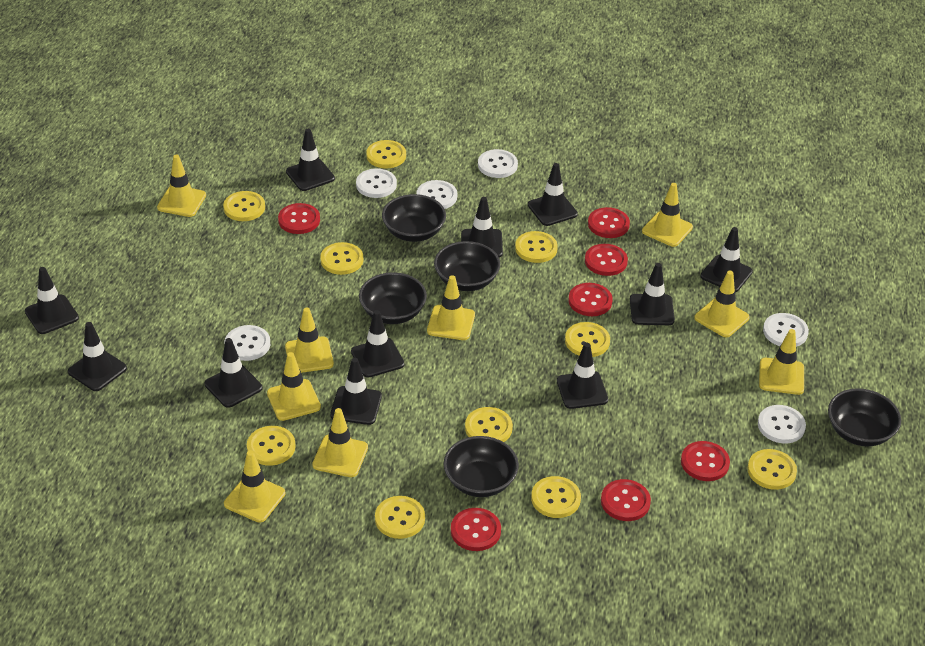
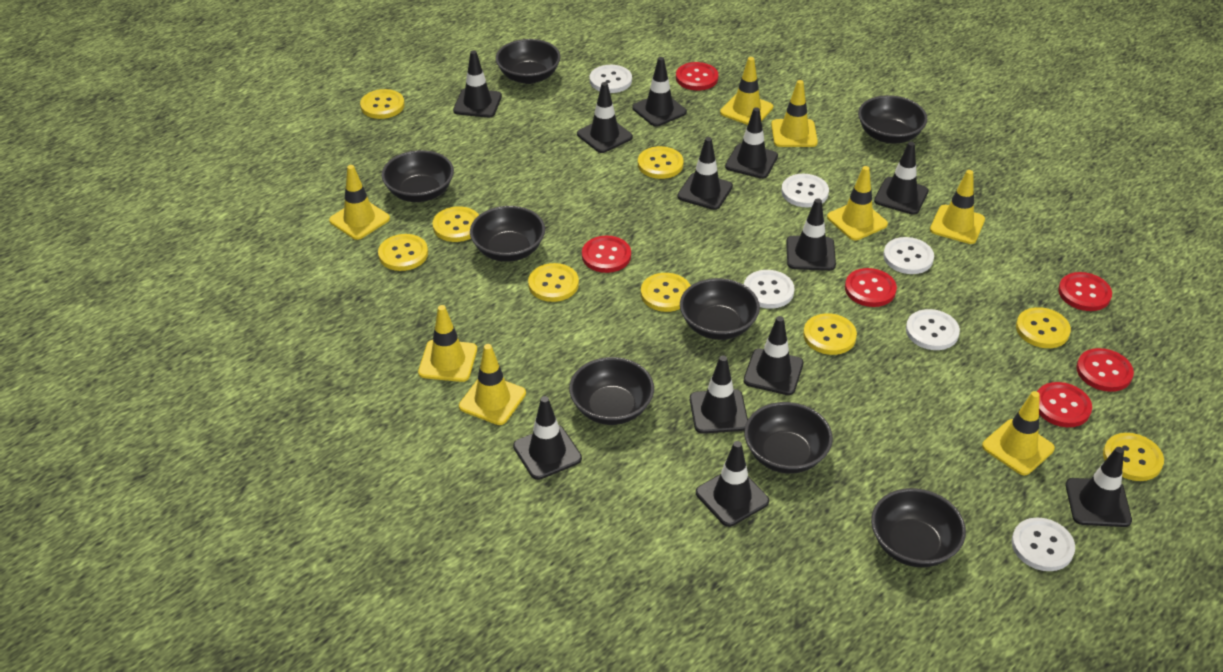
black bowl: [359,272,427,324] [382,194,446,242] [434,241,500,291] [443,436,519,497] [828,388,901,447] = 5 -> [382,150,454,202] [470,206,545,262] [496,39,561,84] [569,357,654,425] [680,278,760,340] [744,402,833,474] [858,95,927,144] [871,488,966,567] = 8
black traffic cone: [25,267,79,334] [68,322,127,391] [205,338,262,408] [286,129,335,191] [330,358,382,425] [351,310,405,378] [461,197,503,257] [528,163,578,226] [557,343,608,409] [630,263,675,325] [701,227,753,292] = 11 -> [453,50,502,118] [513,396,582,480] [577,82,633,153] [632,57,687,127] [677,137,733,210] [690,356,748,434] [696,441,769,527] [725,107,778,179] [744,316,803,395] [786,198,836,271] [874,142,928,215] [1066,447,1132,527] = 12
red button: [278,203,320,234] [451,508,501,551] [568,283,613,316] [585,244,628,276] [588,207,630,238] [601,479,651,521] [681,441,730,481] = 7 -> [582,236,631,273] [676,62,718,90] [845,268,897,307] [1037,382,1092,427] [1058,272,1112,311] [1076,348,1134,392] = 6
yellow button: [223,191,265,221] [247,426,295,466] [320,242,363,275] [366,140,406,168] [375,496,425,539] [465,407,513,442] [515,231,558,263] [531,476,581,518] [565,322,610,357] [747,449,797,490] = 10 -> [360,89,405,119] [378,234,428,271] [432,206,479,242] [528,263,579,302] [638,146,684,179] [641,273,691,312] [803,313,857,355] [1016,307,1071,348] [1103,433,1164,481] = 9
yellow traffic cone: [157,155,206,217] [224,450,285,523] [267,352,321,421] [285,307,334,373] [312,408,368,477] [427,275,475,340] [642,183,693,247] [694,271,750,337] [759,329,804,395] = 9 -> [329,165,390,240] [418,305,477,382] [459,344,526,425] [720,57,773,125] [771,80,818,147] [827,166,888,240] [930,170,985,244] [982,391,1055,475] = 8

